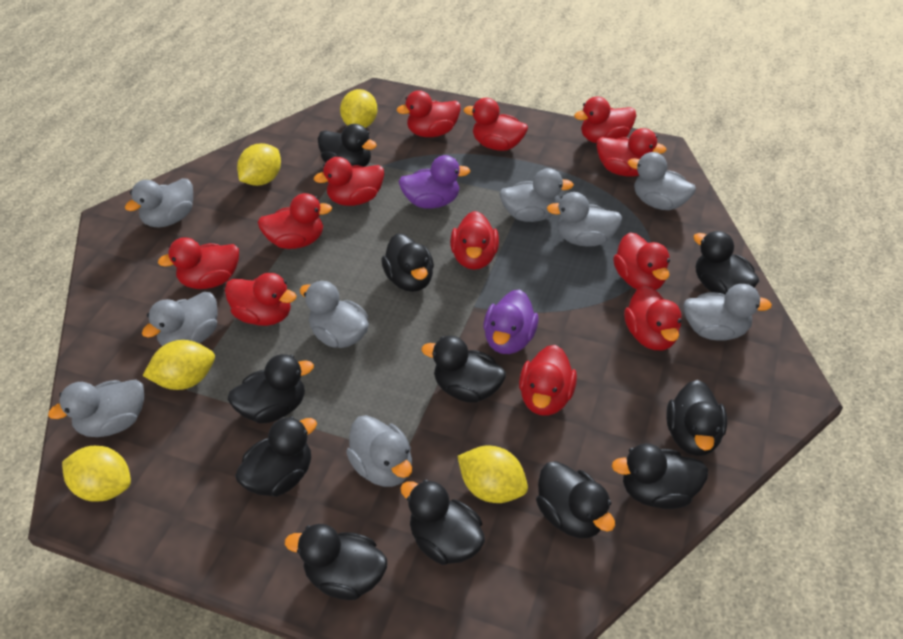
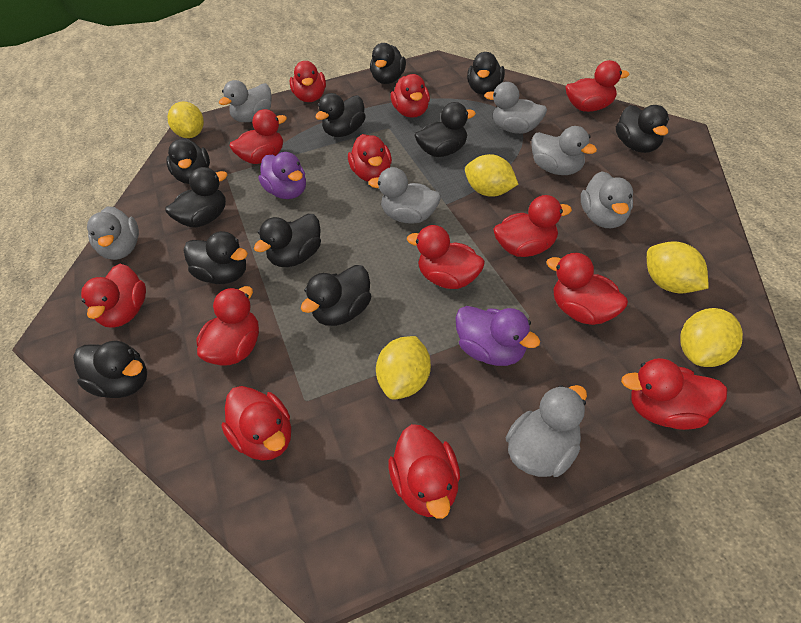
grey duck: [48,380,144,437] [125,178,193,228] [142,292,217,346] [300,281,369,348] [346,415,412,487] [499,168,574,222] [547,192,622,247] [628,152,696,210] [683,284,772,340] = 9 -> [87,206,139,260] [219,80,271,122] [369,167,441,224] [484,82,547,134] [506,385,587,477] [531,126,597,175] [581,172,633,228] = 7
red duck: [158,237,239,289] [225,273,297,326] [257,193,332,249] [314,157,384,206] [397,90,461,137] [450,211,499,270] [464,98,528,151] [519,345,577,416] [574,96,636,143] [597,128,667,177] [613,232,670,290] [624,285,682,350] = 12 -> [81,264,146,328] [196,286,259,365] [221,386,291,461] [230,109,287,164] [290,61,326,102] [348,134,392,182] [388,424,460,519] [391,74,430,118] [407,225,485,289] [493,195,572,257] [546,253,628,325] [566,60,629,112] [621,358,727,430] = 13

